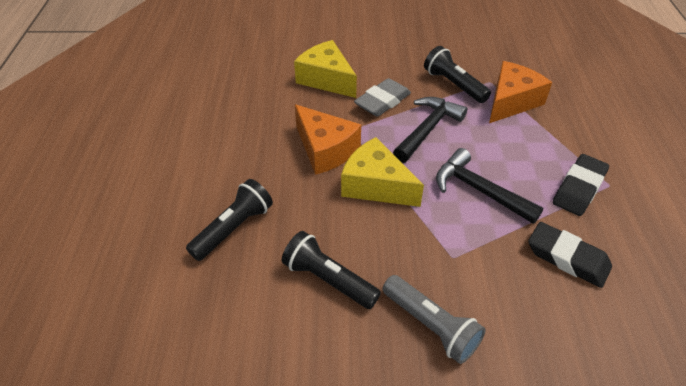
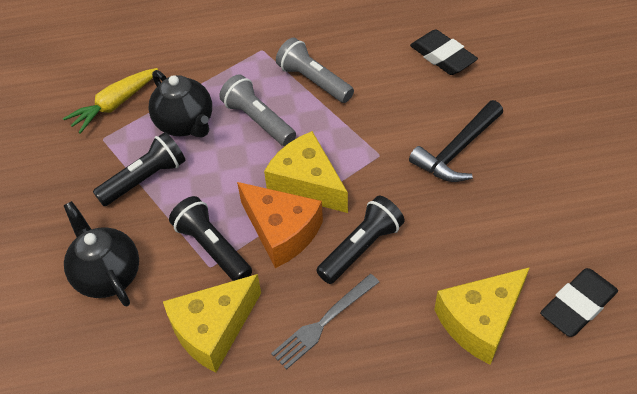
black hammer: [393,97,467,163] [436,148,543,224] = 2 -> [409,100,503,182] = 1
black teapot: none = 0 -> [64,201,139,306] [149,70,212,138] = 2
grey eraser: [354,78,411,117] = 1 -> none = 0
grey flashlight: [383,275,486,364] = 1 -> [219,74,296,146] [276,38,354,103] = 2
grey fork: none = 0 -> [271,274,379,370] = 1
orange cheese: [295,104,361,175] [489,61,552,123] = 2 -> [237,182,323,268] = 1
yellow carrot: none = 0 -> [63,68,158,134] = 1
yellow cheese: [294,40,357,98] [341,137,424,207] = 2 -> [163,274,261,373] [264,131,348,213] [434,267,530,365] = 3

